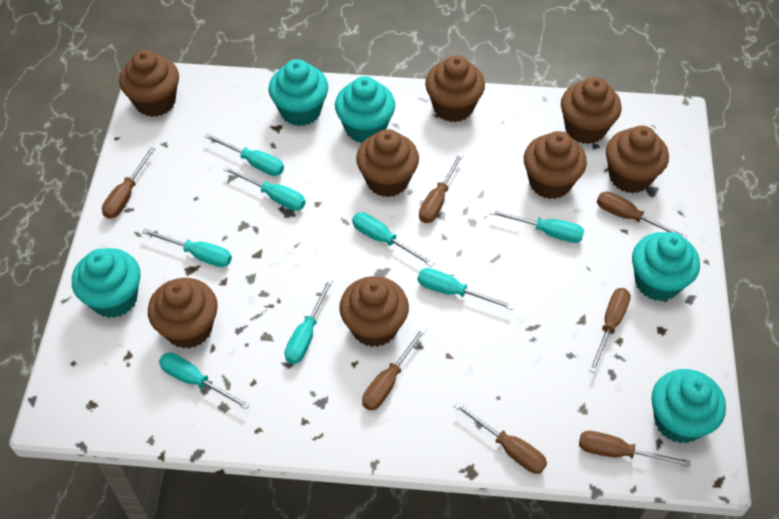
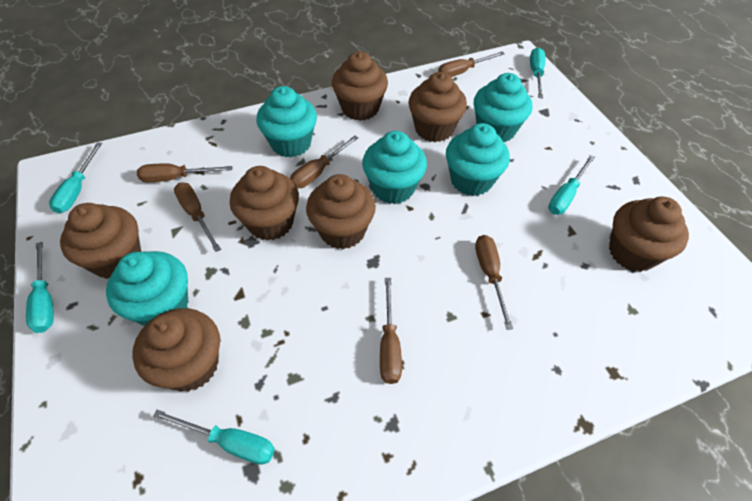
brown cupcake: [119,50,179,117] [148,278,218,349] [339,276,409,347] [356,129,419,197] [425,55,485,122] [524,131,587,199] [561,77,622,144] [606,125,669,193] = 8 -> [60,203,141,279] [132,308,220,392] [230,166,299,241] [306,174,376,249] [332,51,388,121] [409,72,467,142] [609,196,689,272] = 7
brown screwdriver: [102,147,156,219] [362,328,426,411] [419,153,464,223] [454,402,547,474] [579,431,691,467] [589,288,631,373] [597,192,687,239] = 7 -> [137,164,233,182] [174,183,221,252] [290,136,358,188] [380,278,402,384] [438,52,505,77] [475,235,513,330] = 6
turquoise screwdriver: [142,228,232,267] [159,353,250,410] [205,133,284,176] [224,166,305,211] [285,278,333,364] [352,212,435,267] [418,268,514,310] [489,209,584,243] = 8 -> [26,242,54,333] [49,142,102,213] [153,410,275,465] [530,47,545,98] [548,155,595,215] = 5

